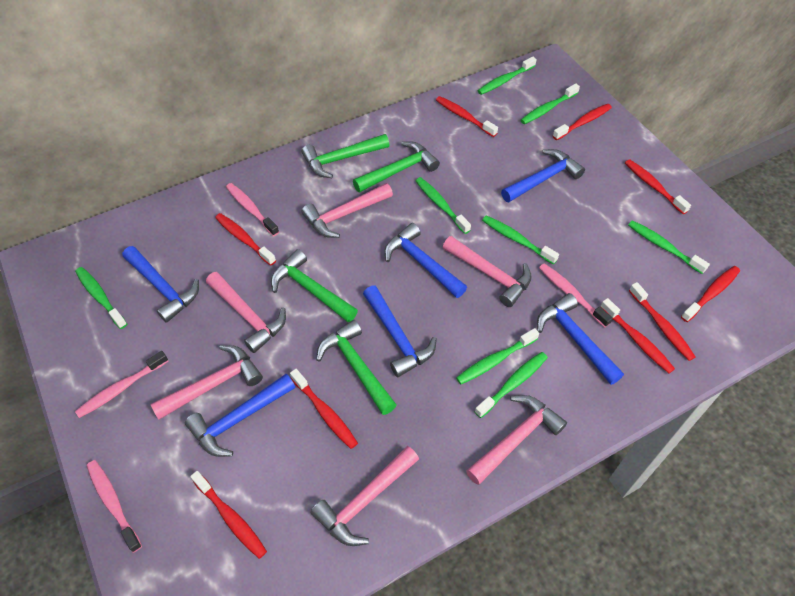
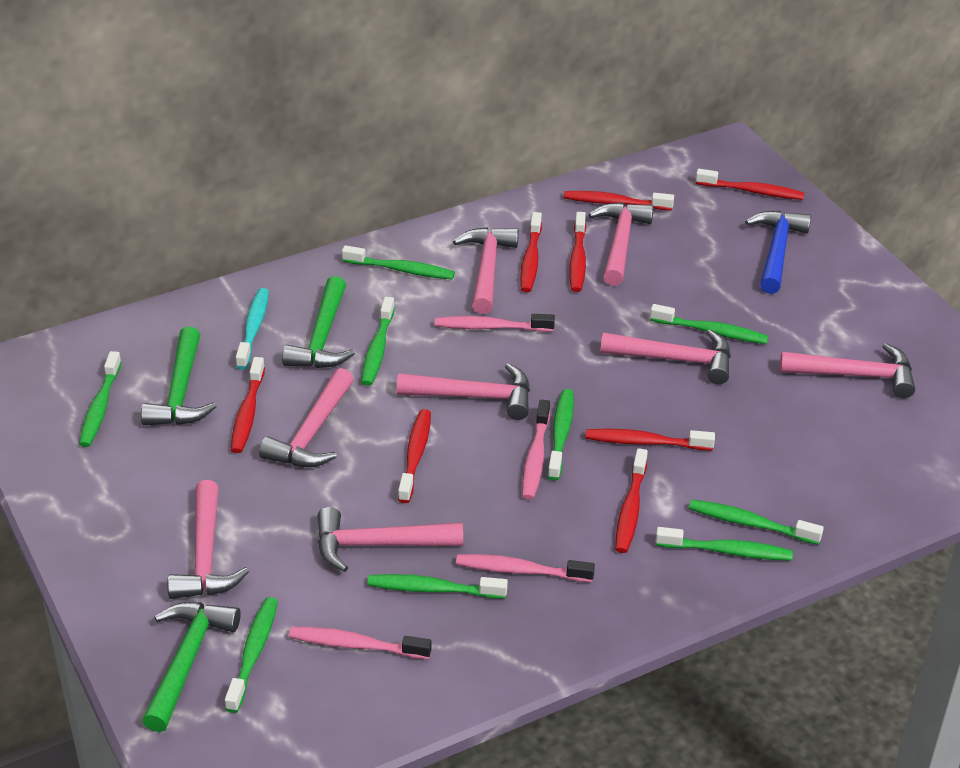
blue hammer: [122,246,199,323] [185,374,295,457] [363,286,437,377] [384,223,467,298] [501,149,585,202] [537,293,624,385] = 6 -> [745,211,811,294] = 1
green hammer: [271,249,358,322] [302,134,389,178] [316,320,397,415] [353,141,440,193] = 4 -> [141,327,217,425] [142,602,241,732] [282,276,355,368] = 3
green toothbrush: [75,267,127,329] [416,177,471,234] [456,328,539,384] [475,352,548,418] [478,56,537,95] [482,215,559,265] [521,83,580,124] [628,220,710,274] = 8 -> [79,351,122,447] [225,597,278,713] [342,245,455,279] [361,297,395,386] [367,574,508,599] [548,389,574,480] [650,304,769,344] [656,527,793,561] [689,499,824,545] = 9
pink hammer: [150,345,263,420] [206,272,286,353] [302,183,393,238] [311,446,419,546] [443,236,532,307] [466,395,567,485] = 6 -> [168,480,249,599] [259,368,354,467] [317,507,463,572] [397,363,530,420] [453,227,519,314] [588,202,654,286] [600,330,731,384] [780,343,915,398] = 8
red toothbrush: [190,471,267,559] [215,213,276,265] [290,369,358,449] [436,96,498,137] [553,104,612,140] [601,298,675,373] [625,159,691,214] [629,282,696,361] [681,266,740,322] = 9 -> [231,357,265,453] [398,409,431,503] [520,212,542,292] [564,191,674,210] [569,212,586,292] [585,429,715,450] [615,448,648,553] [696,169,805,200] = 8
turquoise toothbrush: none = 0 -> [236,288,269,370] = 1

